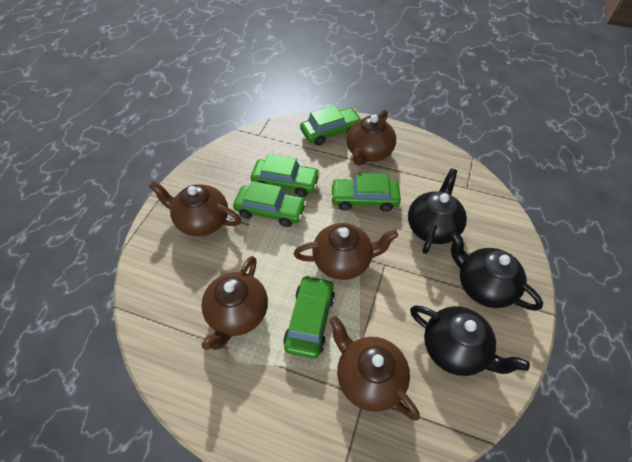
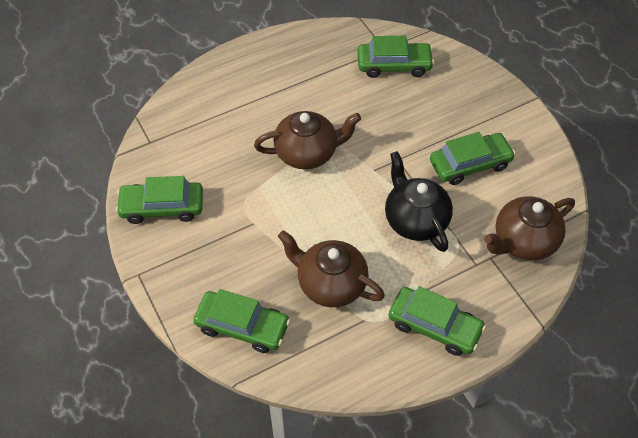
black teapot: [408,169,467,254] [410,305,530,376] [450,231,543,311] = 3 -> [385,151,453,252] = 1
brown teapot: [149,181,241,236] [201,256,268,350] [294,223,398,280] [329,316,420,421] [346,109,396,166] = 5 -> [254,111,361,169] [278,230,385,307] [484,196,575,260] = 3

